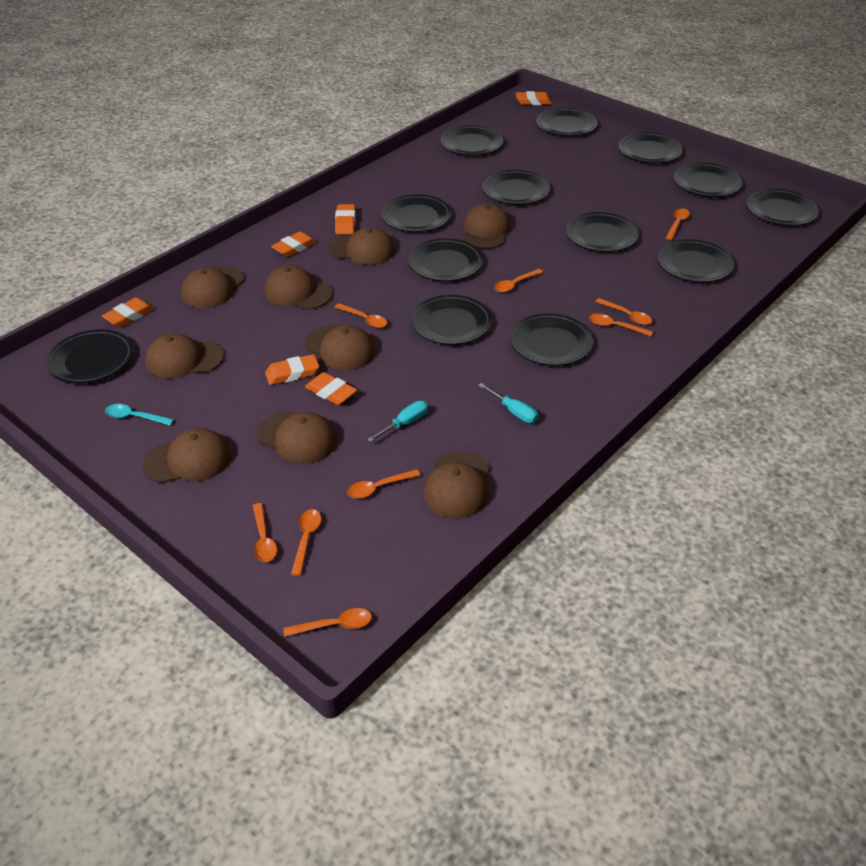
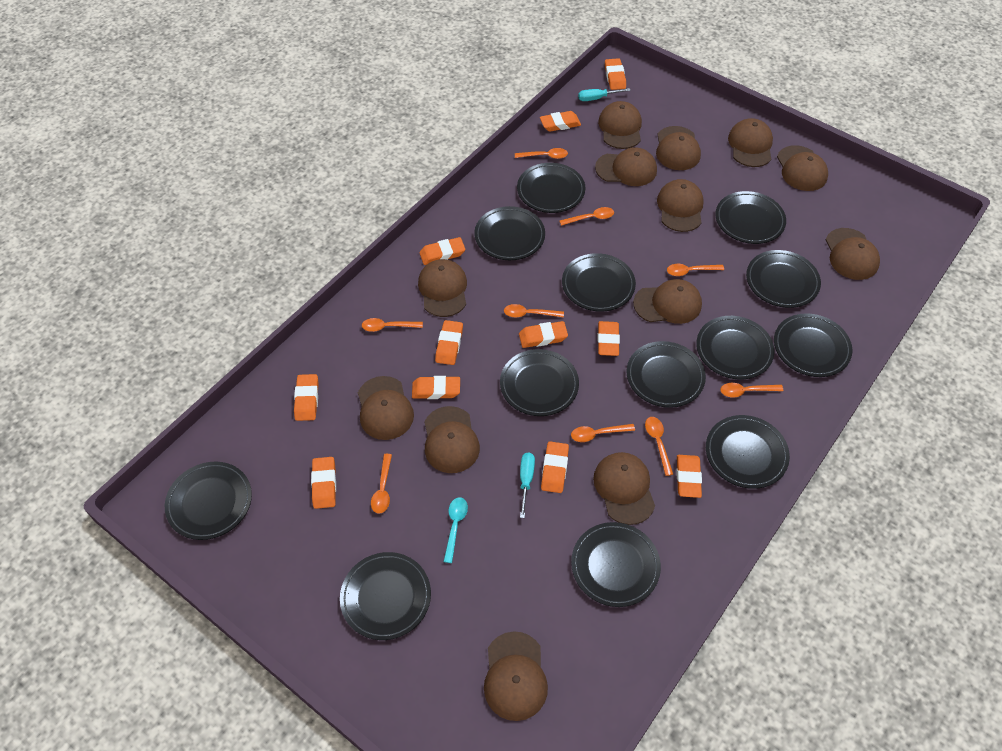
brown cap: [142,428,231,483] [146,333,224,379] [181,266,244,308] [257,411,337,464] [264,265,333,310] [305,325,375,370] [328,227,395,265] [423,451,489,519] [463,203,511,249] = 9 -> [358,376,414,440] [418,259,467,317] [424,406,480,473] [484,631,548,721] [593,452,655,525] [595,147,657,186] [598,101,642,149] [633,279,702,324] [656,126,701,170] [657,179,704,232] [728,118,773,167] [777,145,828,191] [826,228,880,280] = 13
orange eraser: [102,297,155,327] [265,354,319,385] [271,232,316,257] [305,372,357,405] [335,204,355,234] [516,91,552,105] = 6 -> [294,374,319,421] [311,457,336,509] [412,376,460,399] [420,237,465,265] [435,320,463,365] [519,321,568,348] [540,111,581,132] [541,442,569,493] [598,321,620,356] [605,58,626,90] [676,455,702,498] = 11

